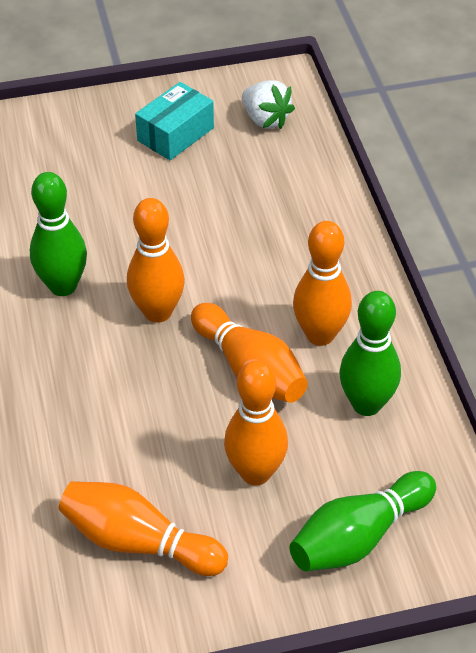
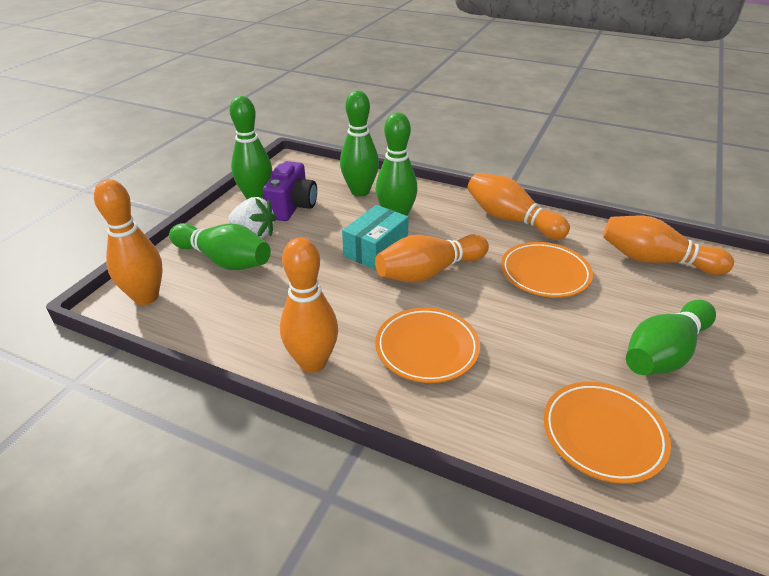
green bowling pin: [30,172,87,296] [290,471,436,571] [339,291,401,416] = 3 -> [169,223,271,270] [230,96,272,199] [340,90,379,197] [376,113,418,216] [626,300,716,375] = 5
orange plate: none = 0 -> [375,307,480,383] [501,242,593,298] [543,382,671,484] = 3
purple camera: none = 0 -> [263,161,317,221] = 1

